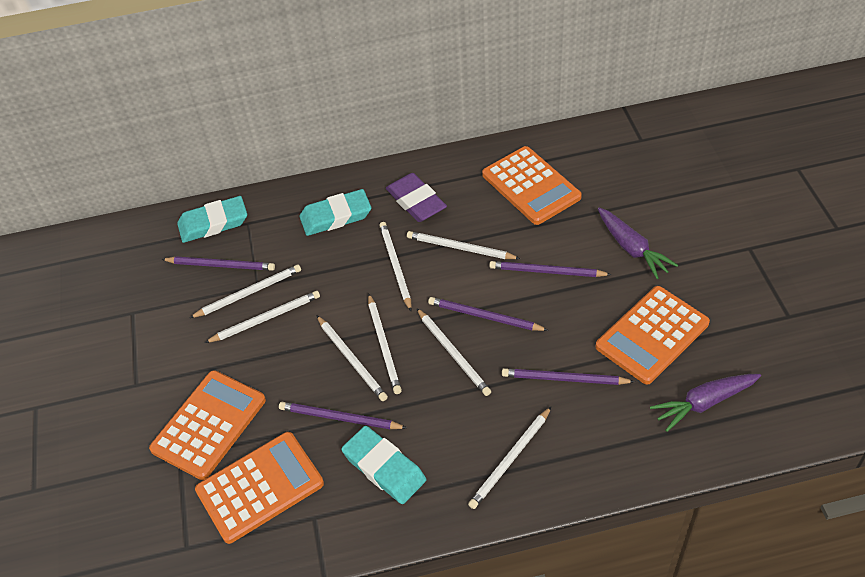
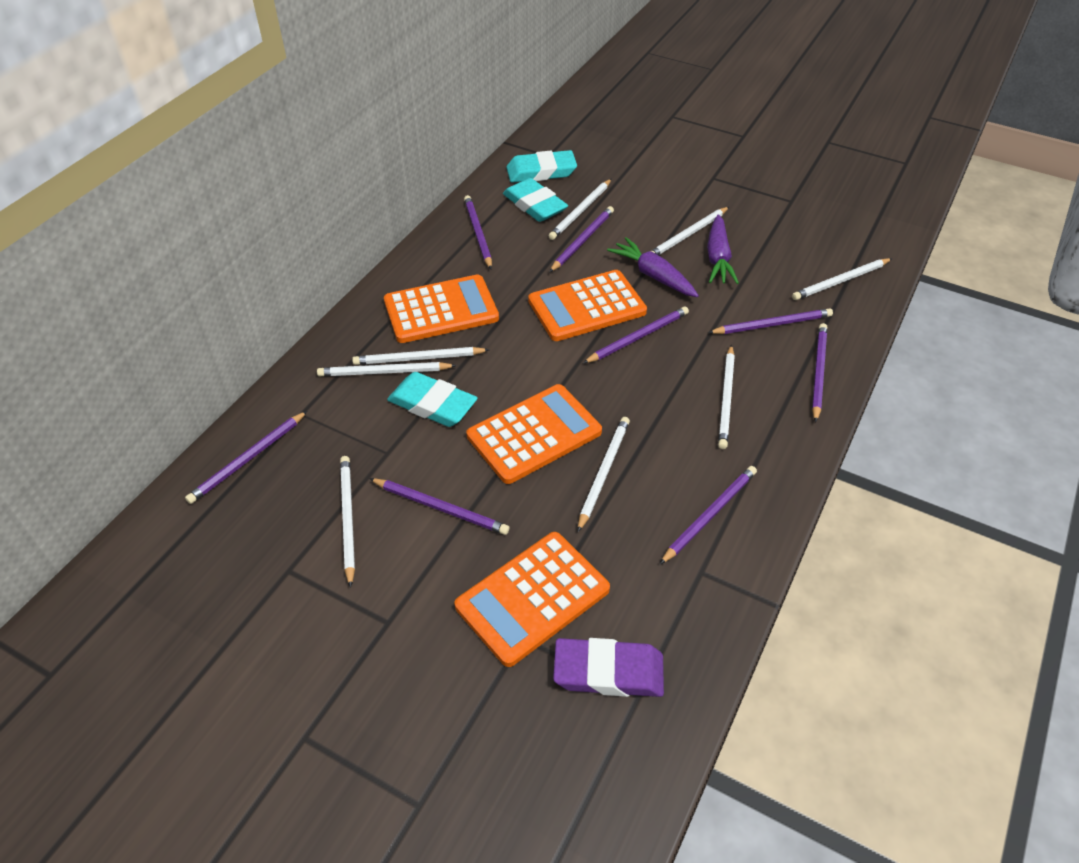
purple pencil: [162,256,275,271] [279,402,407,429] [428,297,549,331] [489,261,612,277] [502,368,635,385] = 5 -> [185,411,307,504] [369,478,509,535] [464,195,492,269] [549,206,614,272] [583,306,689,363] [660,466,757,564] [708,308,833,334] [812,323,827,423] = 8

